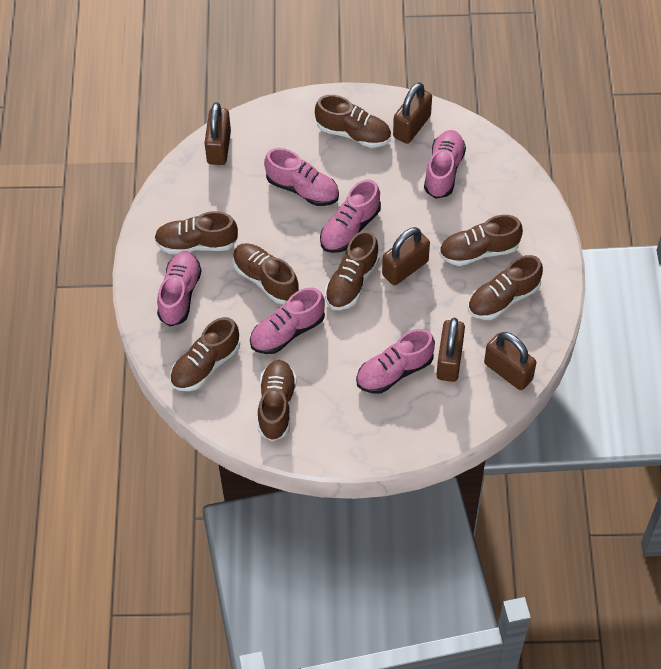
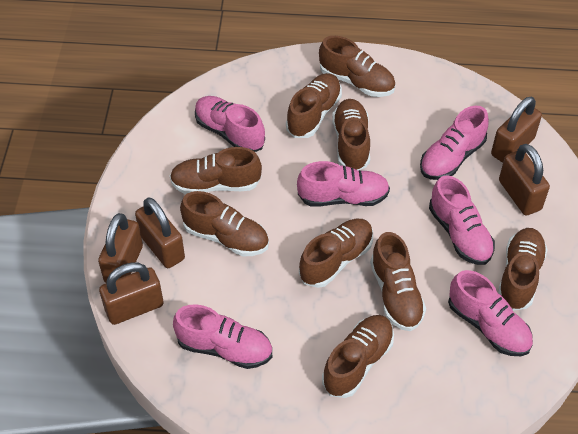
brown shoe: [154,211,238,254] [170,317,240,391] [233,243,299,304] [258,360,297,441] [315,95,391,148] [325,230,380,310] [439,215,523,266] [468,255,543,320] = 8 -> [170,147,262,194] [180,191,269,256] [286,73,342,138] [299,219,373,288] [319,36,396,97] [322,315,394,398] [332,99,370,171] [370,232,426,331] [498,228,548,311] = 9

